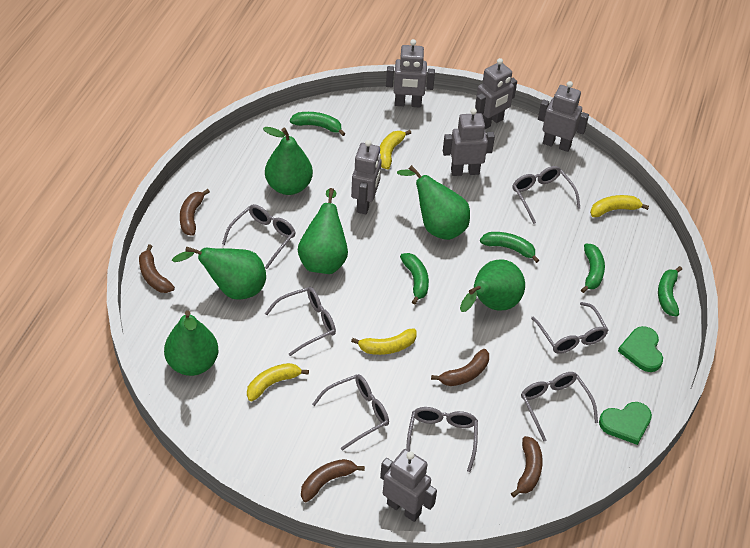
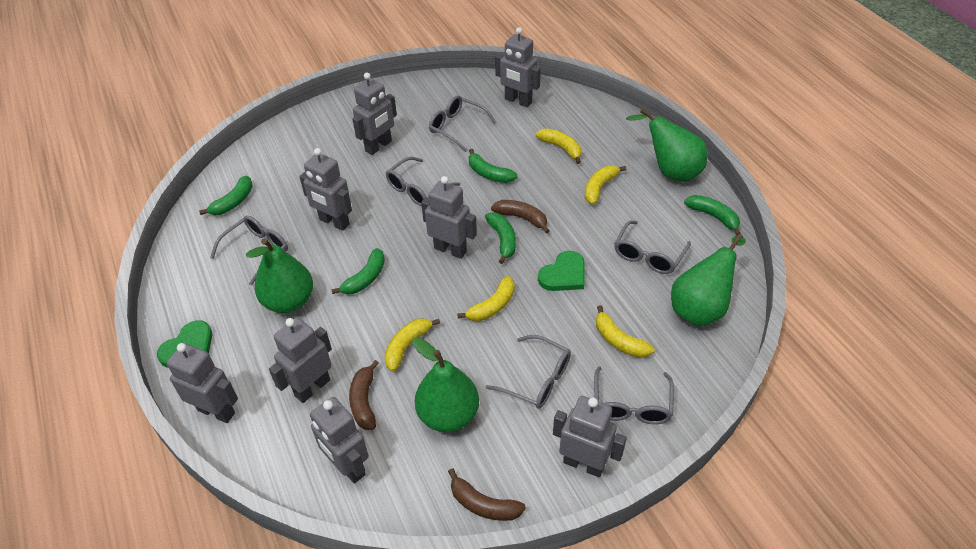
brown banana: [139,244,175,293] [180,189,210,236] [301,459,365,502] [431,349,489,386] [511,436,543,497] = 5 -> [349,360,379,430] [448,468,526,521] [491,200,549,233] = 3
green pear: [164,310,218,376] [172,246,266,300] [263,127,313,195] [298,188,348,274] [397,165,470,240] [460,259,525,312] = 6 -> [246,238,313,313] [412,338,479,432] [626,108,708,181] [671,234,746,326] = 4
grey glasses: [222,204,296,269] [265,287,336,356] [312,374,389,451] [407,407,478,472] [512,166,581,224] [521,372,598,442] [531,302,608,354] = 7 -> [210,216,288,286] [385,157,460,206] [429,95,496,152] [486,335,571,409] [594,366,674,424] [614,220,691,274] = 6
grey robot: [351,140,382,214] [380,449,437,522] [386,39,435,107] [443,108,495,176] [475,58,517,129] [538,81,589,152] = 6 -> [167,343,238,423] [269,317,332,403] [299,148,352,231] [310,397,369,484] [352,73,397,155] [421,176,477,259] [495,27,541,107] [553,396,627,477] = 8
yellow banana: [247,363,309,401] [351,328,417,355] [380,130,411,170] [590,195,649,217] = 4 -> [384,318,440,372] [457,276,515,321] [536,128,582,164] [585,165,626,205] [596,306,655,358] = 5

